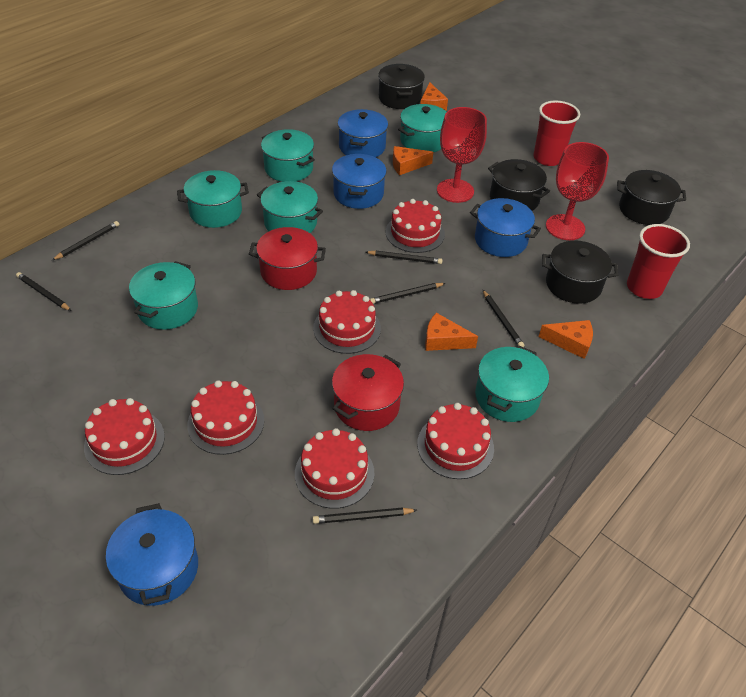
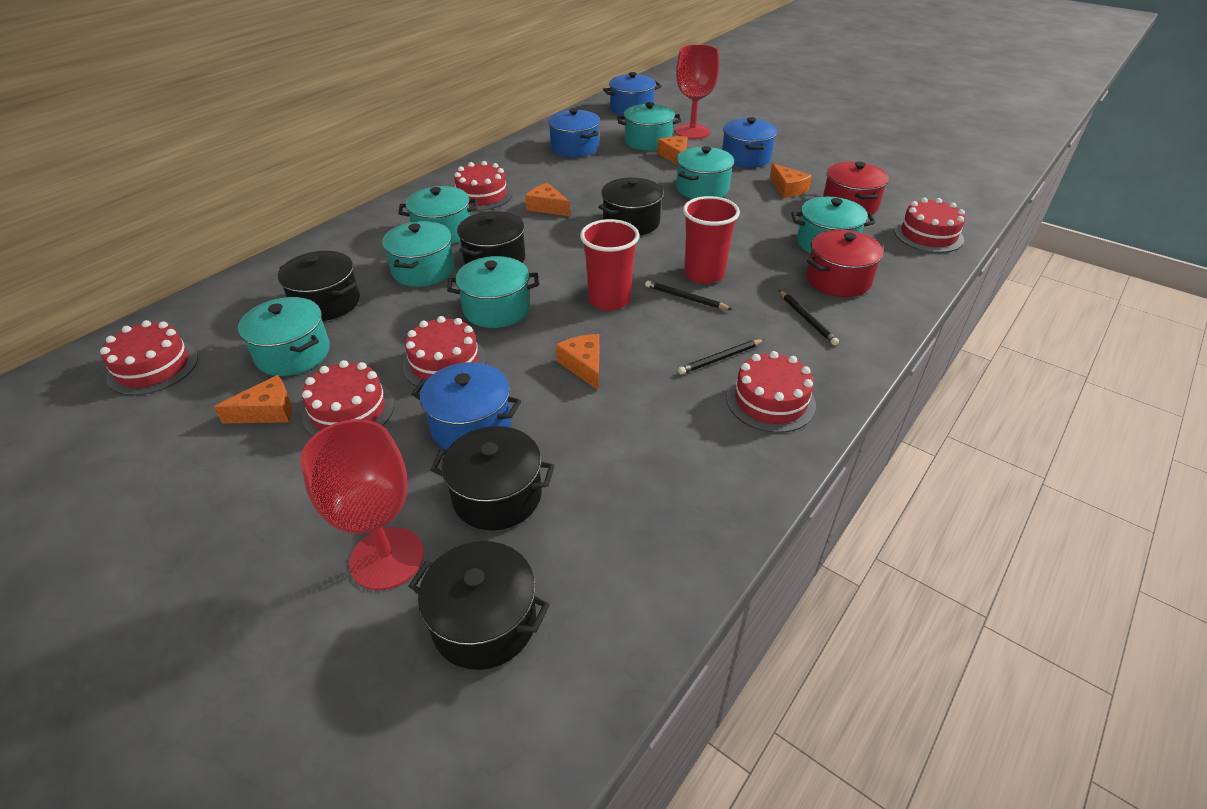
black pencil: [16,272,72,311] [52,221,119,260] [313,507,417,524] [366,251,443,264] [370,283,446,304] [483,290,524,347] = 6 -> [645,281,732,310] [678,339,765,375] [779,290,839,346] = 3
black pot: [378,64,425,109] [488,159,550,211] [542,240,618,304] [617,170,686,225] = 4 -> [278,251,360,321] [409,541,550,670] [430,426,555,530] [457,211,525,265] [599,177,664,235] = 5
orange cheese: [393,146,433,175] [420,82,448,111] [425,313,478,351] [538,320,593,359] = 4 -> [214,375,292,423] [525,183,570,216] [556,334,599,390] [657,136,687,165] [770,163,812,198] = 5
turquoise pot: [129,261,198,330] [177,170,249,228] [257,181,323,233] [261,129,315,182] [398,104,447,152] [475,346,549,422] = 6 -> [238,297,330,376] [382,221,455,287] [398,186,478,244] [447,256,539,328] [617,102,681,151] [676,146,734,199] [791,197,875,254] = 7

